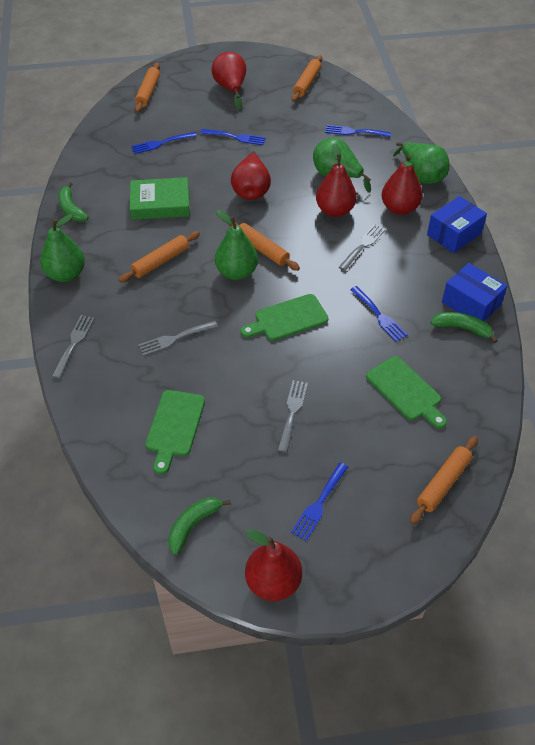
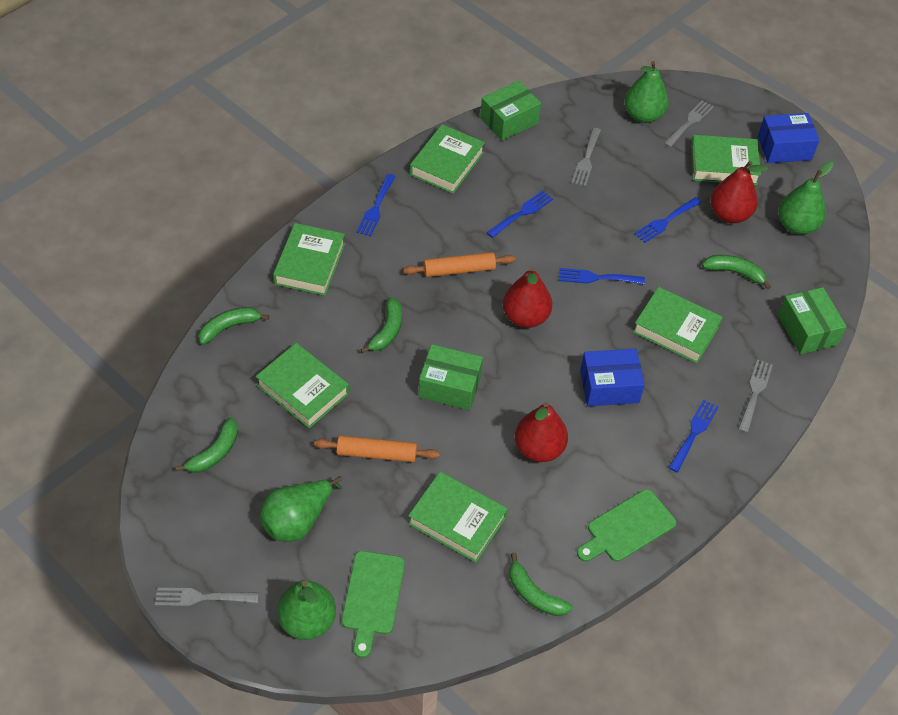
green banana: [58,182,89,222] [168,498,231,555] [430,312,498,343] = 3 -> [175,417,238,473] [198,307,269,345] [360,297,402,353] [509,552,573,616] [702,255,771,289] = 5
green book: [130,177,190,220] = 1 -> [256,343,349,428] [273,223,345,296] [408,471,508,563] [410,124,485,194] [633,287,723,363] [691,135,761,185] = 6
green box: none = 0 -> [419,344,483,410] [480,81,541,141] [778,287,847,354] = 3
green cutting board: [145,390,205,474] [241,294,328,341] [366,356,447,429] = 3 -> [341,551,405,658] [577,489,676,562] = 2
orange rolling pin: [119,231,200,283] [135,63,160,113] [228,221,300,271] [292,55,322,102] [410,436,478,524] = 5 -> [314,436,440,462] [403,252,516,277] = 2
red pear: [212,52,246,110] [231,151,271,200] [245,529,302,601] [316,143,357,217] [381,155,423,215] = 5 -> [503,267,552,328] [515,402,568,462] [710,161,769,223] = 3

